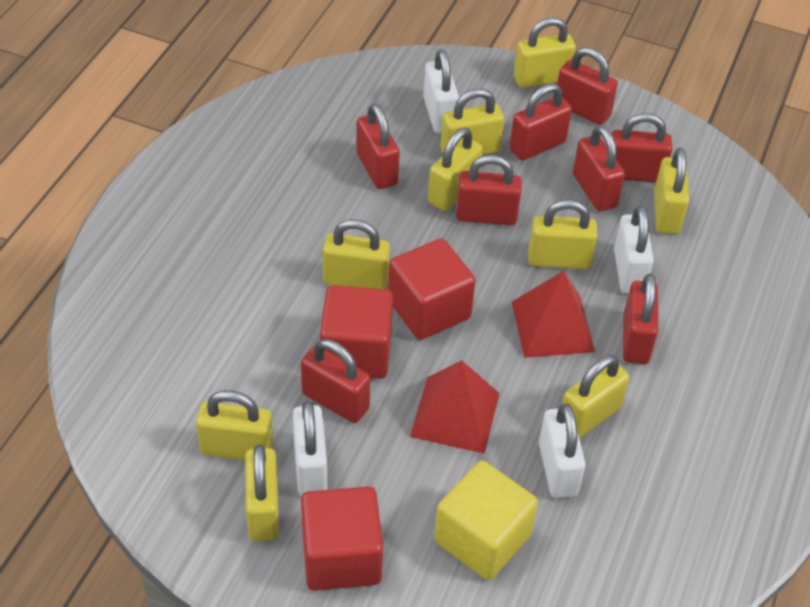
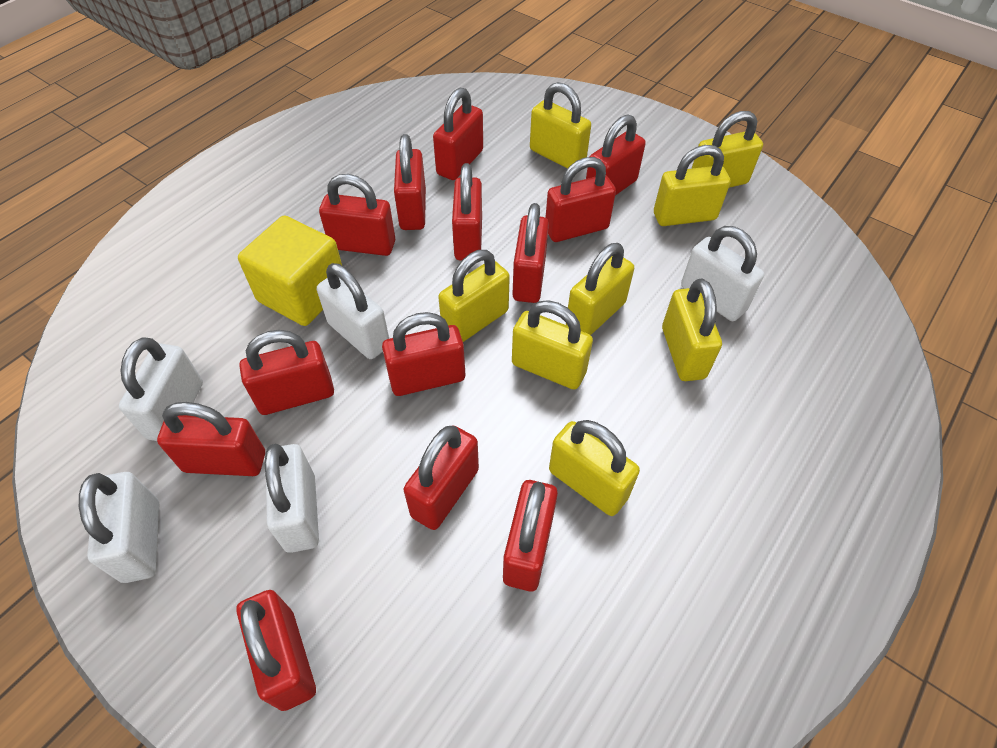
red cube: [301,486,383,591] [320,285,393,379] [388,238,476,340] = 3 -> none = 0
red padlock: [301,339,370,423] [356,103,400,189] [456,155,522,225] [510,84,572,160] [557,47,618,125] [573,126,625,211] [612,113,673,182] [623,273,658,364] = 8 -> [157,402,265,476] [237,590,316,711] [239,330,334,415] [319,174,395,256] [382,312,465,396] [394,134,426,230] [404,426,479,530] [433,88,483,180] [452,163,482,261] [503,480,558,591] [512,203,549,303] [545,157,616,242] [586,115,646,196] = 13
red pyramid: [410,360,499,454] [512,271,595,358] = 2 -> none = 0
white padlock: [293,401,327,496] [423,49,459,133] [539,403,586,498] [614,205,654,294] = 4 -> [79,472,159,583] [119,337,203,441] [265,444,319,553] [317,263,389,359] [681,226,764,321] = 5
yellow padlock: [196,390,273,460] [245,444,279,541] [323,219,390,289] [428,128,483,211] [440,89,504,155] [514,17,576,88] [528,199,598,270] [562,355,629,438] [654,148,689,234] = 9 -> [438,250,510,342] [512,300,593,390] [530,82,591,169] [549,420,640,516] [566,243,634,335] [654,145,731,226] [662,278,722,381] [691,111,763,188] = 8

